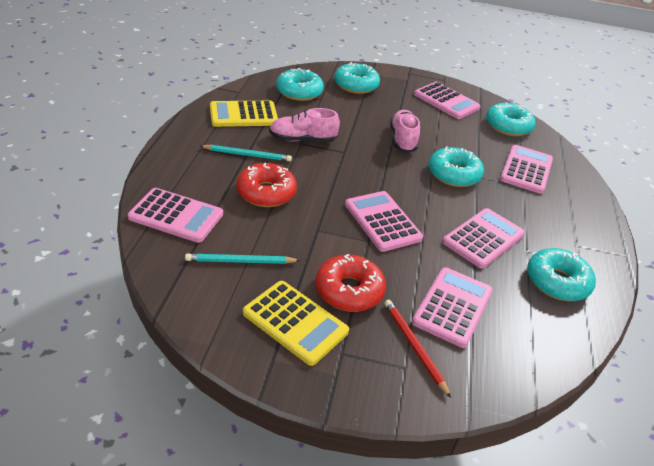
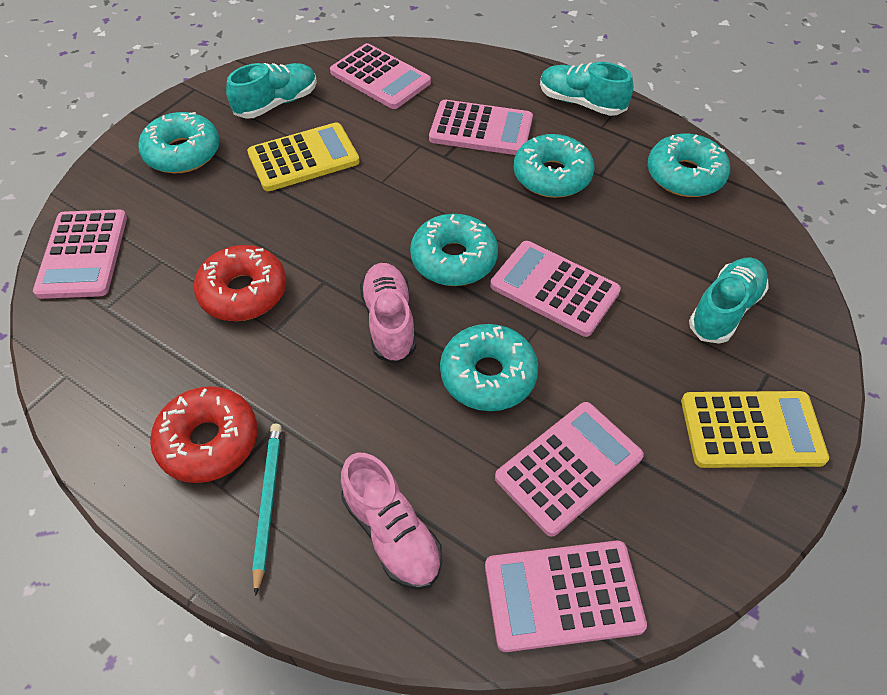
red pencil: [384,300,451,398] = 1 -> none = 0
turquoise pencil: [185,254,300,264] [200,145,292,162] = 2 -> [252,424,282,596] = 1
turquoise shoe: none = 0 -> [226,63,317,119] [540,62,633,116] [689,258,769,344] = 3

